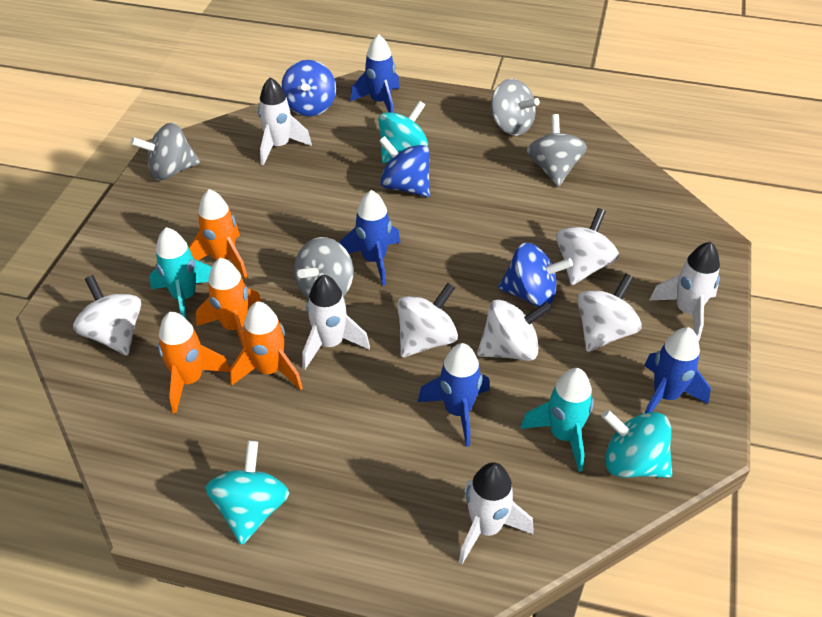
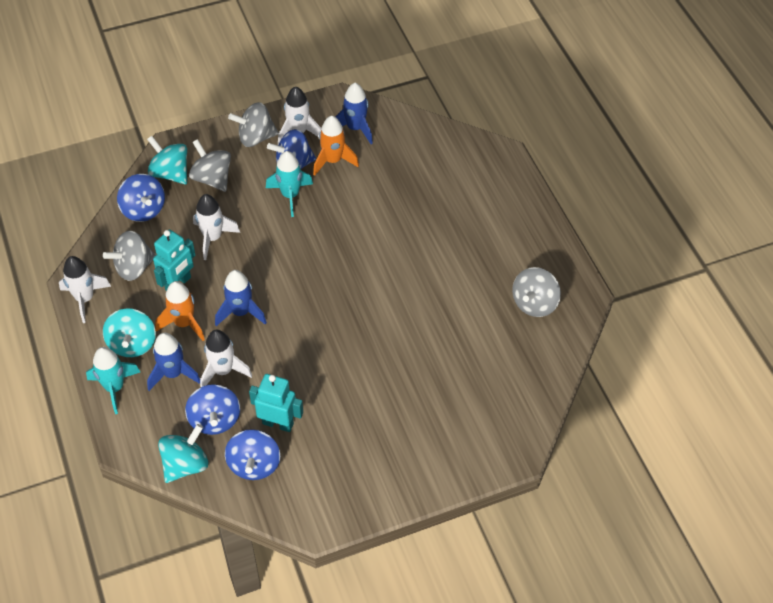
blue rocket: [340,190,400,286] [350,34,400,113] [418,343,490,447] [644,327,711,413] = 4 -> [147,332,200,391] [215,270,267,326] [335,83,373,144] = 3
blue spinning top: [281,60,336,116] [379,136,430,197] [498,243,573,307] = 3 -> [117,174,165,222] [185,384,240,435] [225,429,280,480] [267,129,316,170] = 4
orange rocket: [158,312,230,414] [189,189,248,279] [196,258,262,348] [230,301,303,390] = 4 -> [155,281,205,341] [313,116,359,176] = 2
turquoise robot: none = 0 -> [153,230,195,291] [249,374,303,432] = 2
white spinning top: [73,275,141,356] [397,283,458,357] [477,300,551,361] [556,208,619,285] [577,274,642,352] = 5 -> none = 0

